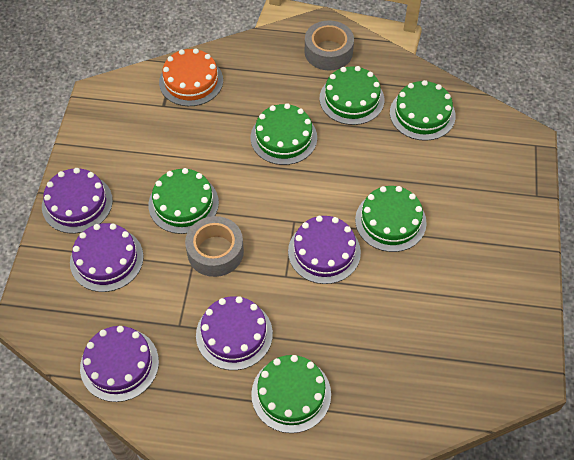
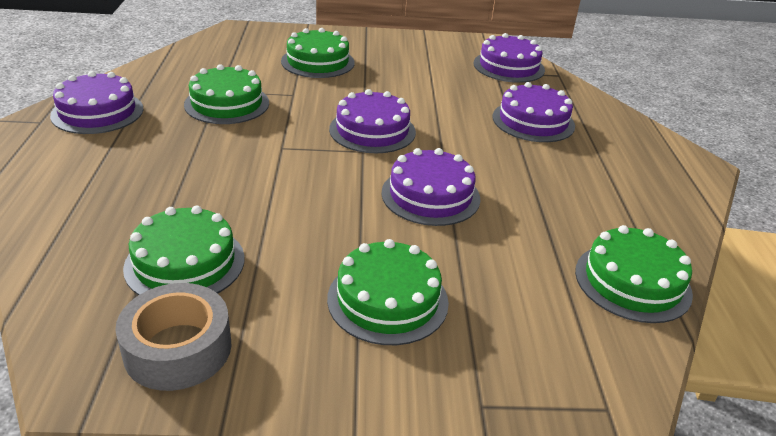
green cake: [148,168,219,234] [251,103,317,165] [251,355,331,433] [320,66,384,125] [355,186,427,252] [390,80,456,141] = 6 -> [123,206,245,295] [184,64,269,124] [281,28,355,78] [327,239,449,345] [575,225,693,323] = 5
grey tape: [185,216,244,277] [304,20,354,70] = 2 -> [115,283,232,391] = 1
orange cake: [159,48,223,106] = 1 -> none = 0

